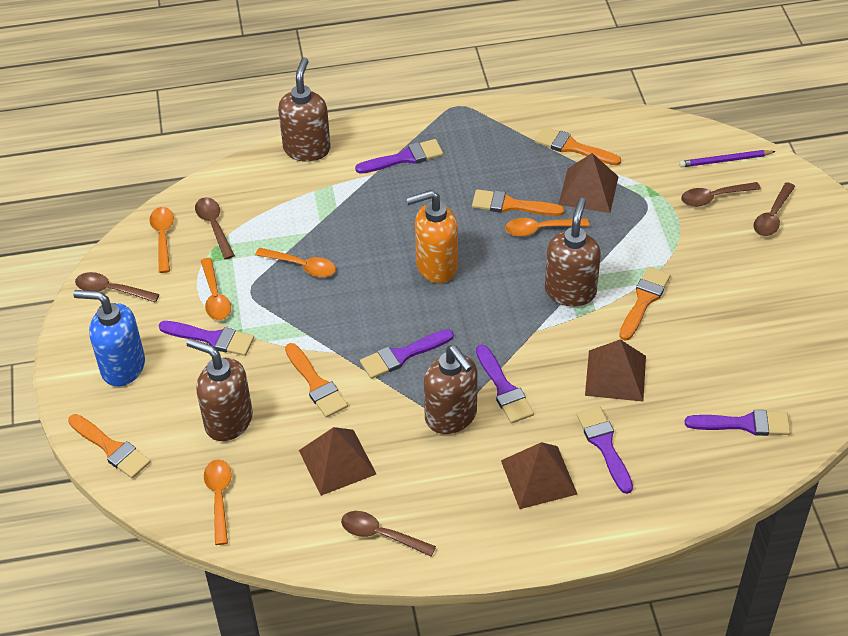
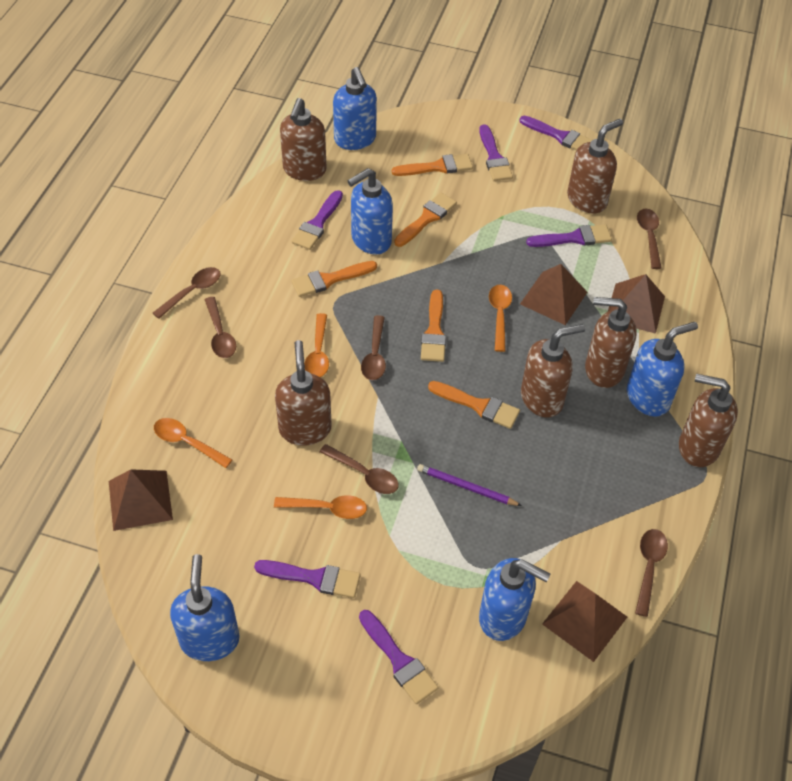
blue soap dispenser: [73,290,145,387] = 1 -> [170,554,240,661] [333,67,377,150] [348,168,393,255] [479,558,550,641] [627,322,698,416] = 5
brown soap dispenser: [187,338,253,441] [278,57,331,162] [424,345,477,434] [545,198,601,307] = 4 -> [275,340,332,445] [280,98,327,181] [521,324,585,418] [567,119,623,213] [585,297,637,388] [679,374,738,467] = 6
brown spoon: [75,272,159,303] [195,197,235,259] [341,511,436,557] [681,182,761,207] [754,182,795,236] = 5 -> [153,267,221,319] [204,297,236,358] [319,444,399,494] [361,315,386,380] [635,529,668,617] [637,209,662,269] = 6
orange soap dispenser: [406,190,458,283] = 1 -> none = 0
orange spoon: [149,207,174,273] [201,258,231,320] [204,459,232,545] [255,248,336,277] [505,218,589,237] = 5 -> [154,418,232,468] [274,495,367,519] [304,313,329,377] [489,285,512,352] = 4

